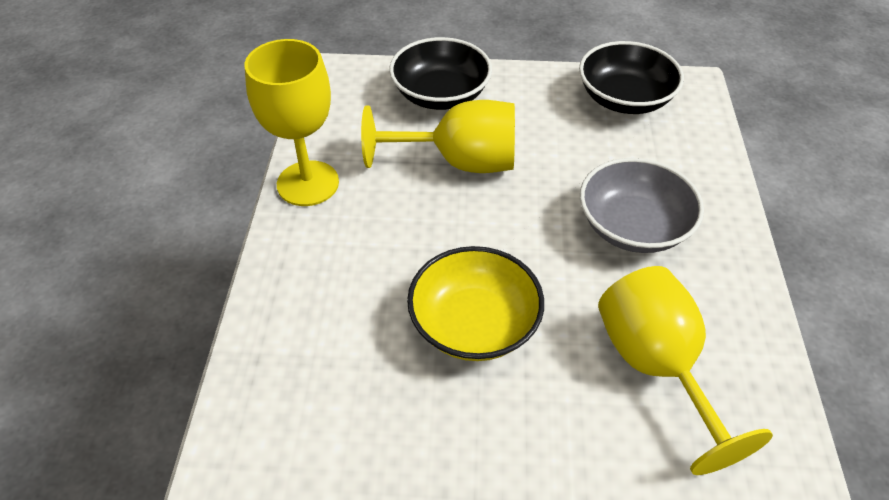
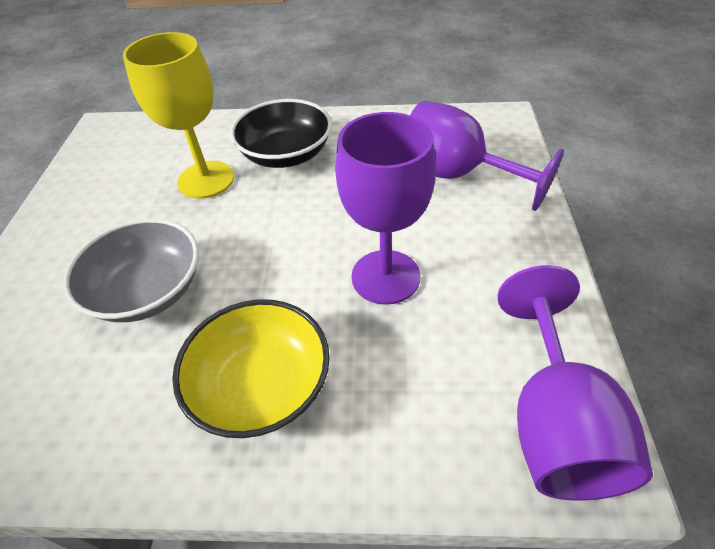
black bowl: [389,37,492,110] [579,41,684,114] = 2 -> [230,99,332,168] = 1
purple goblet: none = 0 -> [335,112,436,305] [410,101,564,211] [497,265,653,501] = 3
yellow goblet: [245,39,339,206] [361,100,515,173] [598,266,773,475] = 3 -> [123,32,234,199] = 1

